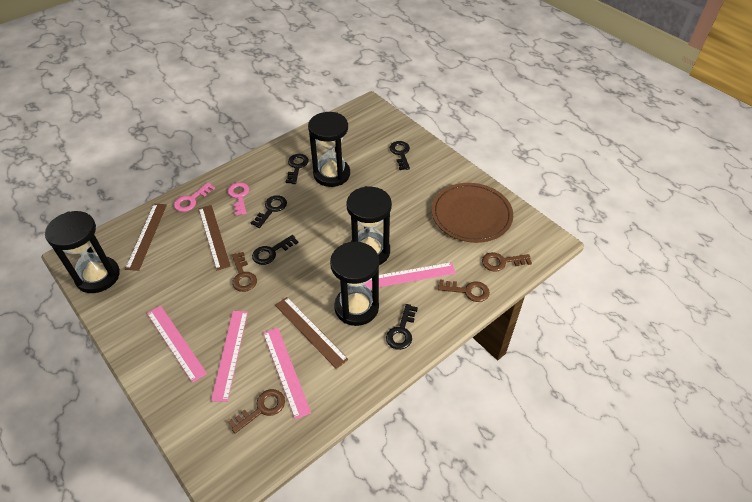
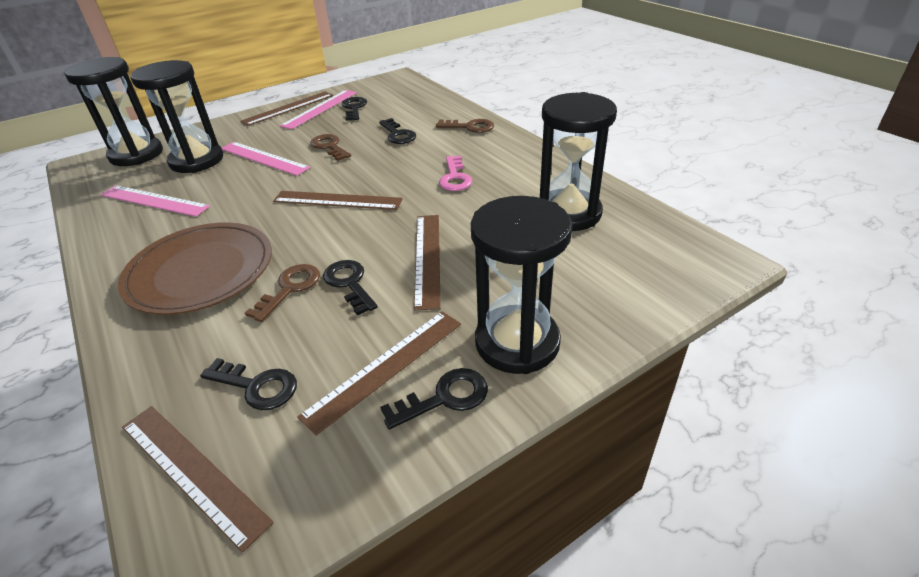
brown key: [228,389,285,433] [232,252,257,292] [438,280,490,302] [482,252,532,272] = 4 -> [245,264,320,322] [310,134,351,161] [436,119,494,133] = 3
brown ruler: [125,204,167,271] [198,205,231,270] [275,297,349,369] = 3 -> [122,406,274,553] [240,91,333,126] [273,191,403,210] [297,311,461,436] [414,215,441,311] = 5
pink key: [174,183,215,212] [228,182,249,216] = 2 -> [439,156,472,191] = 1
pink ruler: [147,306,207,383] [211,311,248,402] [263,328,311,420] [364,262,456,289] = 4 -> [101,185,210,217] [222,142,310,176] [280,90,357,129] = 3

